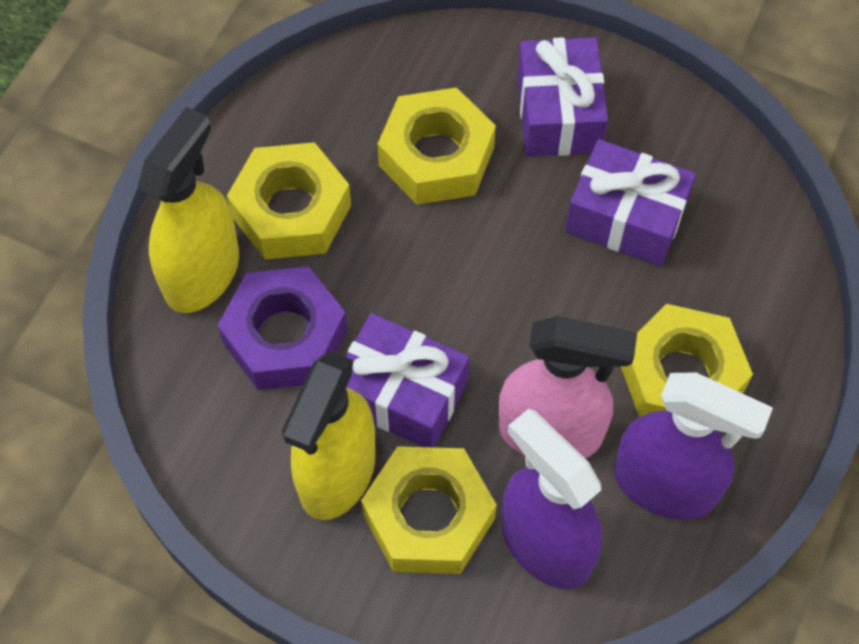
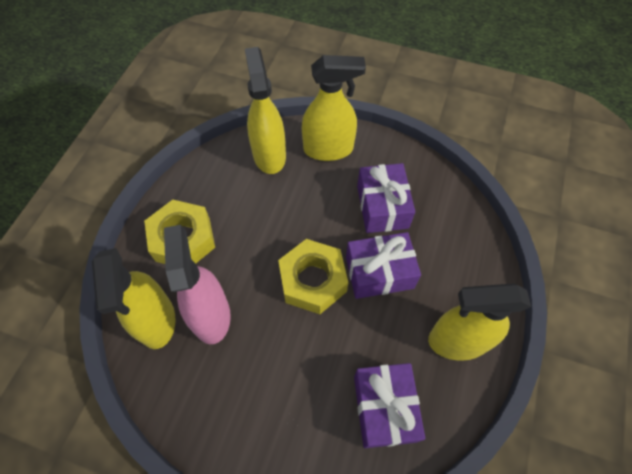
purple nut: [217,266,348,390] = 1 -> none = 0
purple spray bottle: [502,409,602,589] [614,372,773,520] = 2 -> none = 0
yellow nut: [227,142,351,260] [361,446,497,574] [378,87,496,205] [621,304,753,417] = 4 -> [144,200,215,264] [278,239,348,314] = 2
yellow spray bottle: [137,107,239,313] [282,351,376,520] = 2 -> [92,248,176,349] [245,47,286,174] [302,55,366,161] [428,283,531,361] = 4

